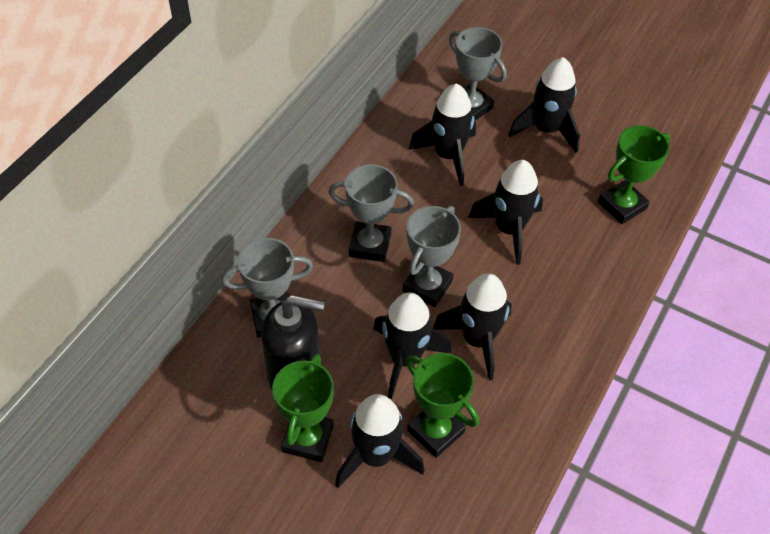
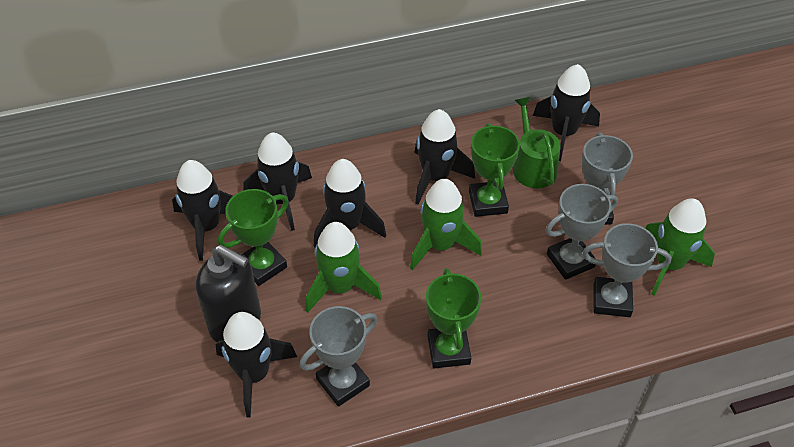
green rocket: none = 0 -> [305,222,382,313] [410,179,482,270] [645,198,715,296] = 3
green watering can: none = 0 -> [513,97,560,188] = 1

